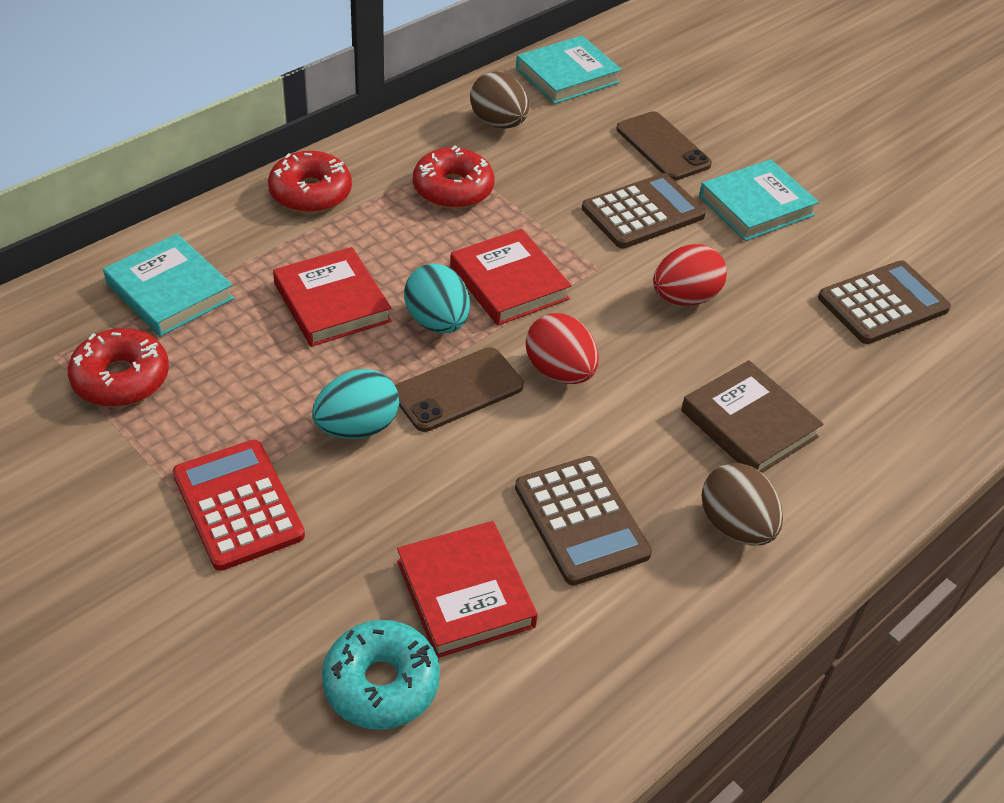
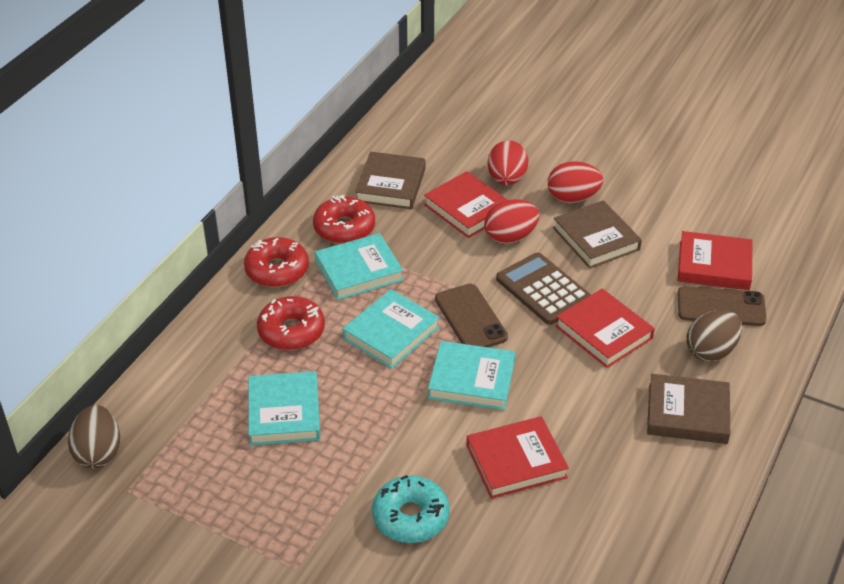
brown book: [681,360,823,473] = 1 -> [355,152,426,209] [553,200,642,269] [647,374,730,444] = 3
brown calculator: [515,456,652,586] [582,173,706,249] [818,260,951,344] = 3 -> [496,252,591,325] = 1
red book: [273,247,392,347] [397,521,538,658] [450,229,572,325] = 3 -> [424,171,507,238] [466,416,569,499] [555,289,655,368] [678,231,752,290] = 4
red calculator: [173,440,305,571] = 1 -> none = 0
red egg: [526,313,599,384] [653,244,727,306] = 2 -> [484,199,539,244] [488,140,529,185] [548,161,603,203] = 3
turquoise book: [103,234,234,337] [516,35,622,104] [699,159,819,241] = 3 -> [248,371,320,445] [315,233,403,300] [342,289,440,369] [428,341,515,410] = 4
turquoise egg: [312,369,399,439] [404,263,470,334] = 2 -> none = 0

